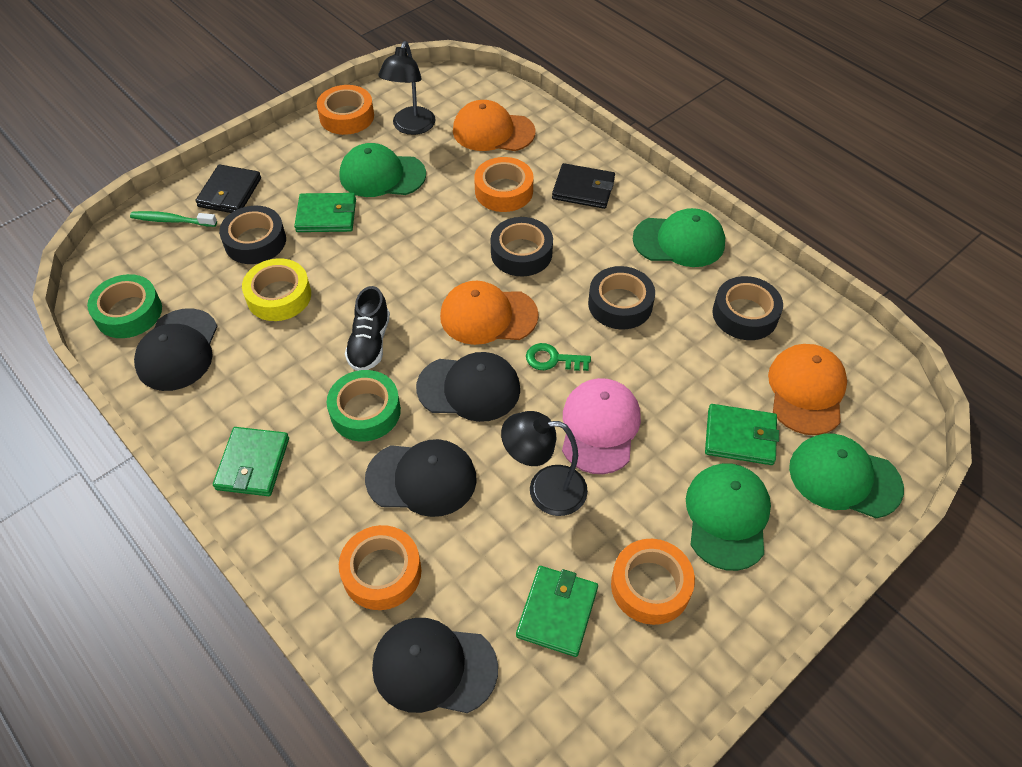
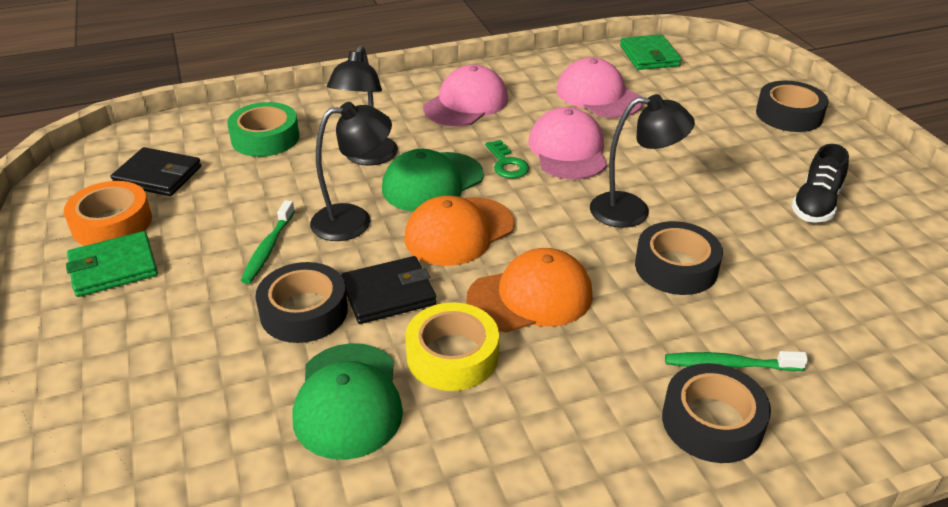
black cap: [134,308,218,391] [365,439,477,517] [372,618,498,713] [416,352,520,422] = 4 -> none = 0
black lamp: [378,41,435,135] [501,411,588,516] = 2 -> [310,102,392,241] [327,45,398,166] [590,94,695,228] = 3
green cap: [340,143,426,197] [633,208,725,267] [686,463,771,571] [789,433,904,518] = 4 -> [292,343,403,460] [382,149,484,212] = 2
green tape: [87,274,162,338] [327,370,401,442] = 2 -> [227,102,300,157] = 1
green toothbrush: [130,211,217,227] = 1 -> [241,200,295,284] [665,351,808,371] = 2
green wallet: [213,427,289,496] [294,193,356,232] [516,566,598,657] [705,404,779,465] = 4 -> [66,231,158,297] [620,35,682,70] = 2
orange cap: [440,281,539,345] [453,100,536,151] [768,344,847,435] = 3 -> [404,196,515,266] [466,248,593,333] = 2
orange tape: [317,85,374,135] [339,525,421,610] [474,157,533,212] [611,539,695,625] = 4 -> [64,181,152,246] = 1
pink cap: [562,378,641,474] = 1 -> [423,65,508,126] [529,107,607,179] [556,57,643,118] = 3

